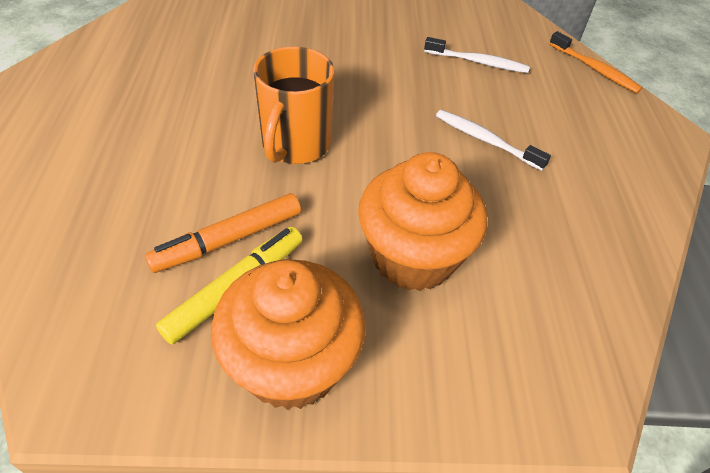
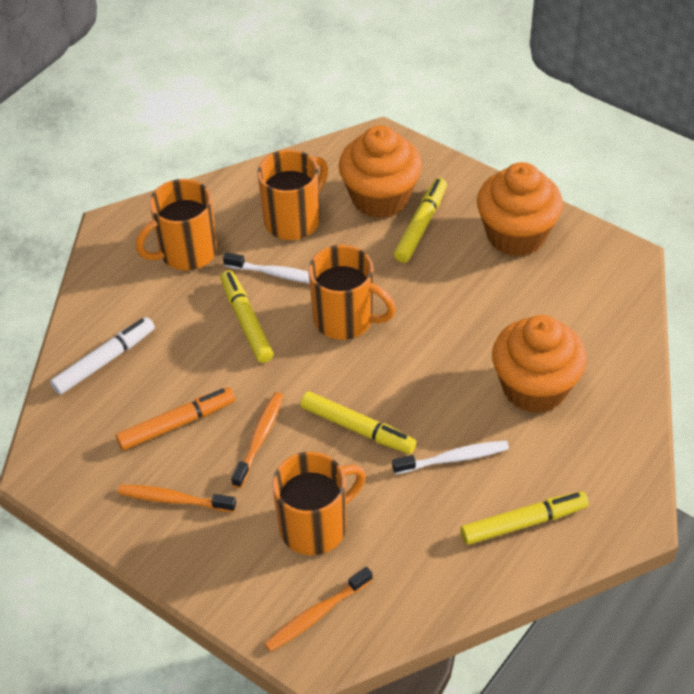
orange cupcake: [211,259,366,410] [358,152,488,291] = 2 -> [338,125,422,219] [477,162,563,257] [492,315,587,414] = 3
orange mug: [253,47,334,164] = 1 -> [136,179,217,270] [257,150,328,240] [272,452,366,555] [308,245,396,340] = 4
orange toothbrush: [549,31,642,93] = 1 -> [117,485,236,512] [231,392,284,488] [264,567,373,652] = 3
white marker: none = 0 -> [50,317,155,395] = 1
yellow marker: [156,227,303,345] = 1 -> [220,270,274,363] [300,391,417,454] [394,178,447,263] [461,491,588,545] = 4

